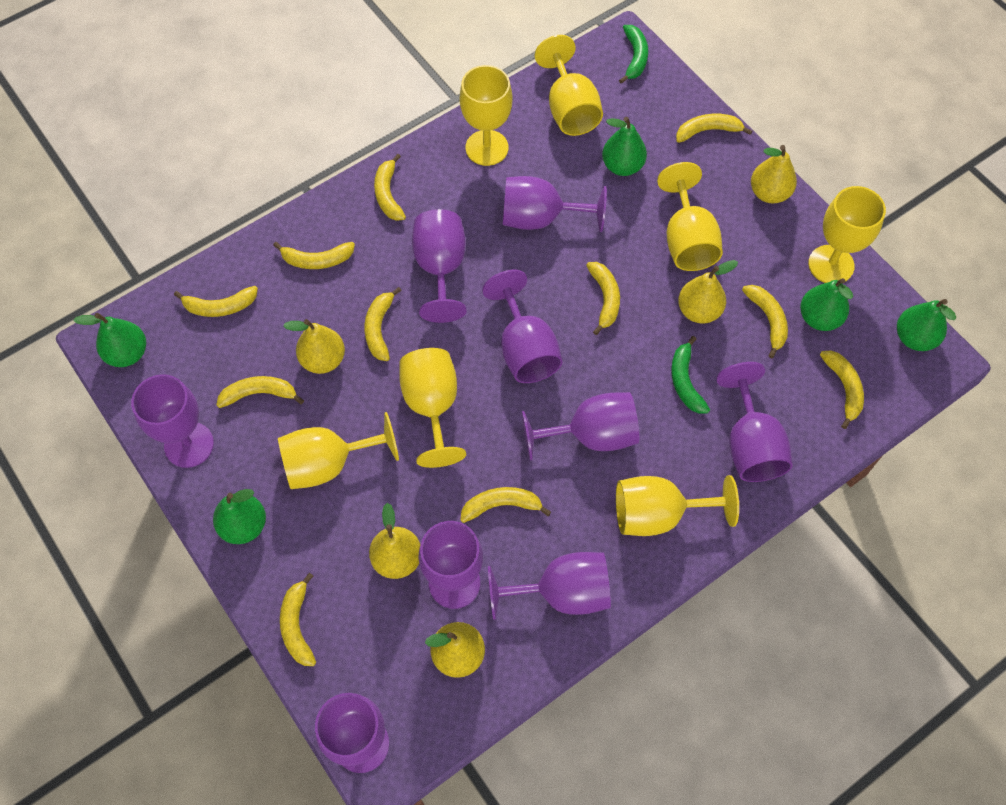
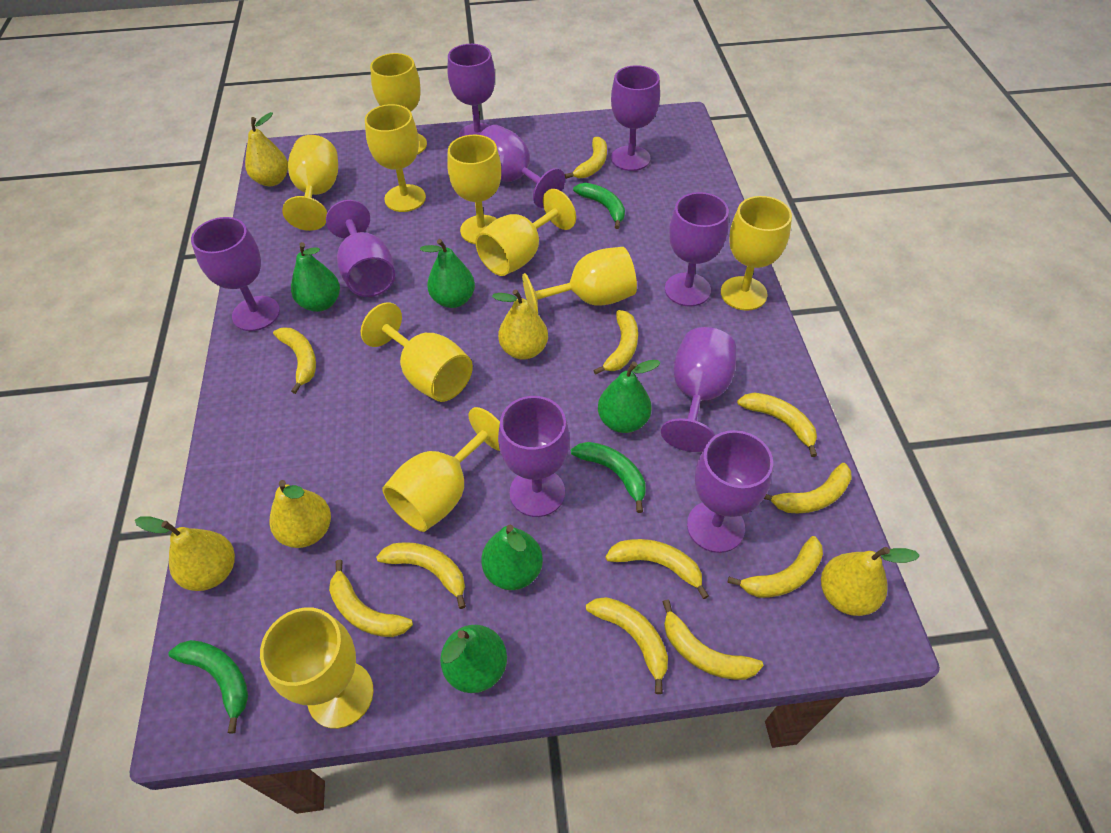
green banana: [619,25,648,84] [671,336,710,414] = 2 -> [168,640,248,734] [571,442,646,513] [573,183,625,229] = 3
yellow goblet: [278,412,399,489] [399,348,466,468] [460,65,512,166] [535,35,603,136] [616,475,739,536] [657,162,723,271] [808,186,886,283] = 7 -> [260,607,374,729] [282,135,338,231] [361,302,473,402] [365,104,426,212] [370,53,427,155] [382,407,500,532] [447,135,501,244] [475,189,576,276] [522,247,637,314] [721,196,792,311] = 10

